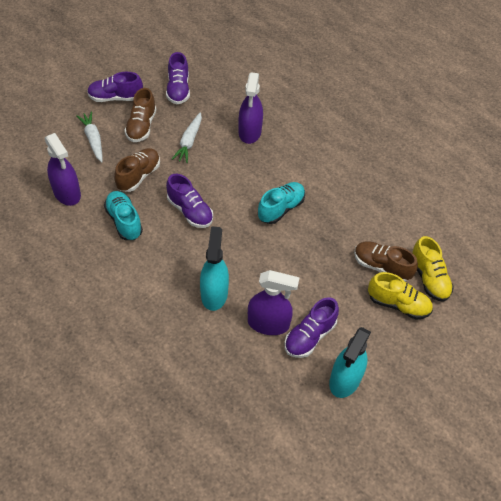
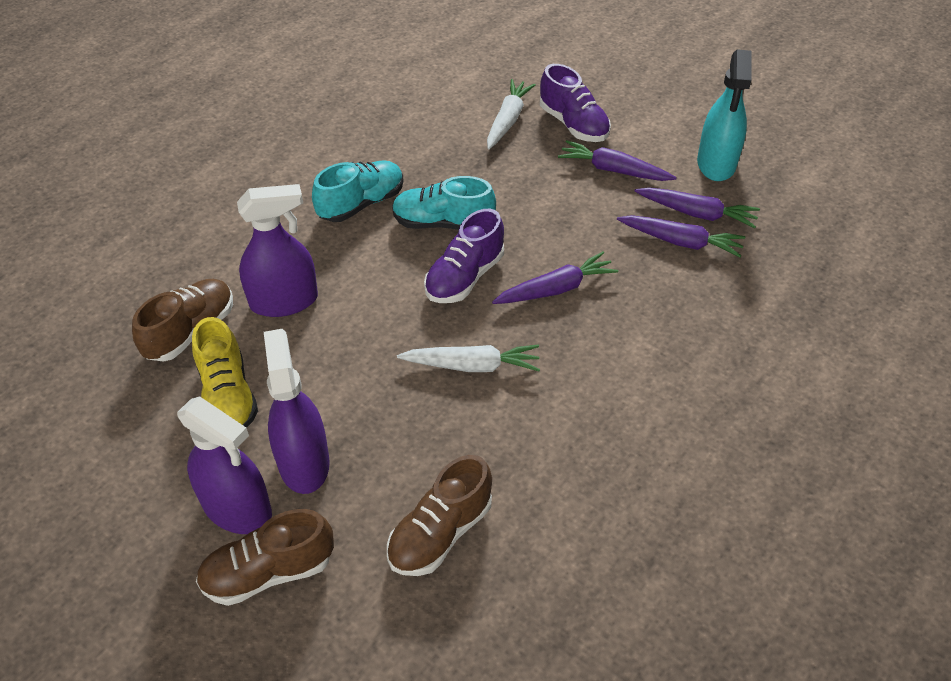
purple carrot: none = 0 -> [492,252,618,304] [558,140,677,181] [617,215,745,257] [634,187,760,228] = 4
purple shoe: [87,72,143,102] [166,52,190,104] [166,174,213,228] [284,297,339,358] = 4 -> [424,209,504,303] [540,64,611,142] = 2
turquoise spray bottle: [200,226,229,311] [329,327,371,398] = 2 -> [697,49,752,181] = 1
yellow shoe: [368,272,433,319] [413,236,454,302] = 2 -> [192,317,258,428] = 1

